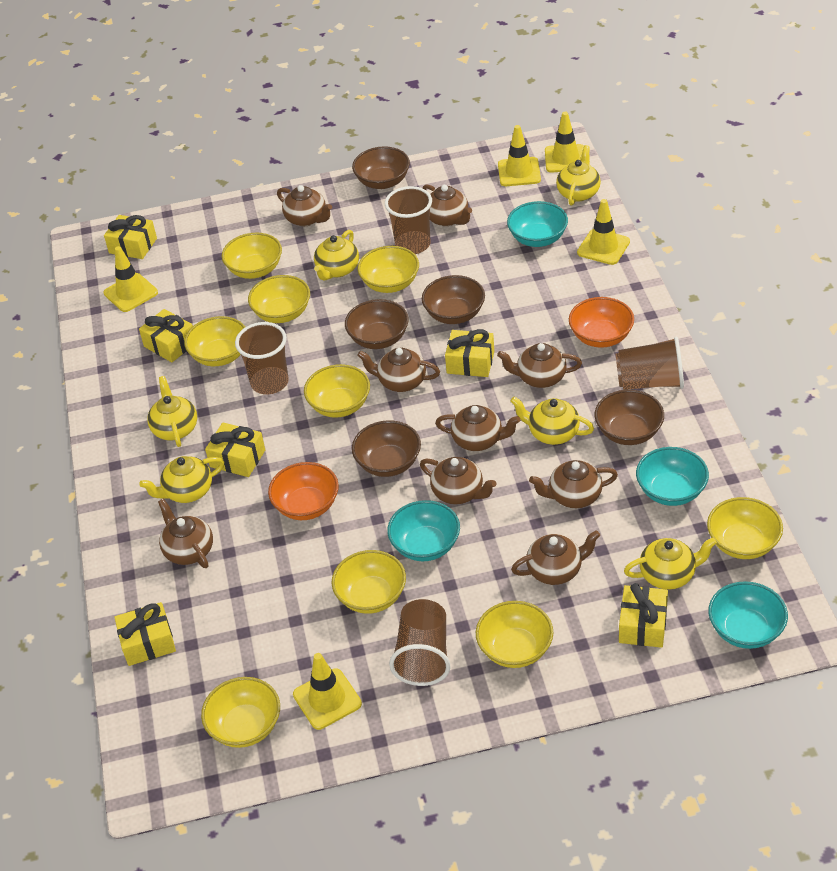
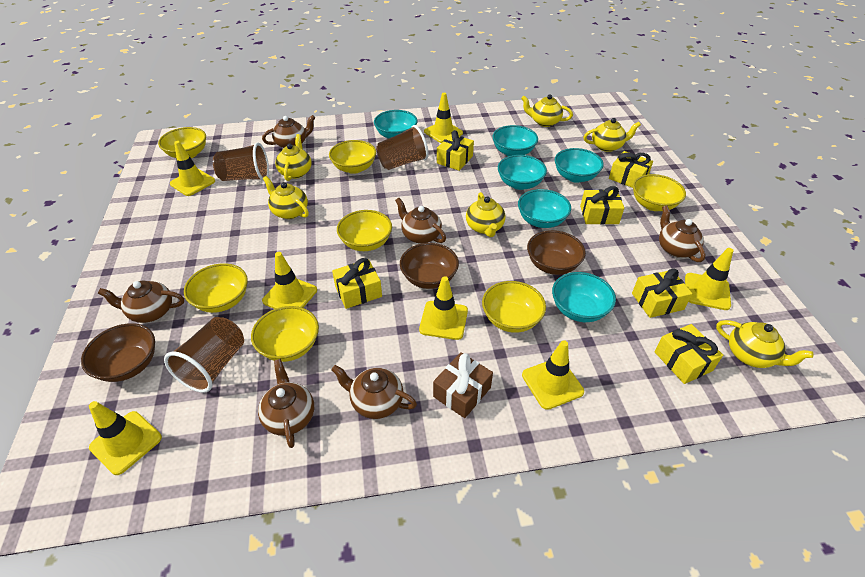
brown bowl: [345,299,409,349] [352,146,410,189] [352,420,421,477] [422,275,485,324] [594,390,664,445] = 5 -> [81,323,155,382] [400,243,459,289] [527,230,586,275] = 3
brown cup: [235,322,289,394] [385,186,432,254] [389,599,451,686] [616,337,684,390] = 4 -> [164,317,244,393] [213,142,269,181] [376,125,429,170] = 3
brown gift: none = 0 -> [433,352,493,418] = 1
brown teapot: [158,498,213,568] [277,185,332,226] [357,348,440,392] [420,457,497,504] [423,184,472,226] [435,405,520,451] [497,343,582,388] [511,530,600,585] [529,460,618,508] = 9 -> [98,281,184,323] [258,359,314,448] [262,115,315,148] [331,365,417,419] [395,198,446,244] [659,205,705,262] = 6
orange bowl: [268,462,339,520] [569,297,634,348] = 2 -> none = 0
turquoise bowl: [387,500,460,561] [507,201,568,247] [636,447,709,506] [708,581,788,649] = 4 -> [374,110,418,138] [492,125,538,156] [498,155,547,190] [518,189,571,228] [552,272,616,322] [555,148,604,183] = 6
yellow bowl: [184,316,245,366] [201,677,280,748] [222,233,282,279] [248,275,310,323] [304,364,370,418] [331,550,406,614] [358,246,419,293] [476,601,553,668] [707,497,783,559] = 9 -> [158,127,206,158] [184,263,248,313] [251,306,319,362] [329,140,376,174] [337,210,392,251] [482,281,546,333] [633,174,686,211] = 7
yellow traffic cone: [104,246,158,312] [293,653,362,730] [498,125,541,186] [545,112,584,172] [577,199,630,265] = 5 -> [89,401,162,475] [170,141,215,196] [262,252,317,309] [419,276,468,340] [424,93,463,143] [522,340,584,410] [685,248,733,310] = 7

